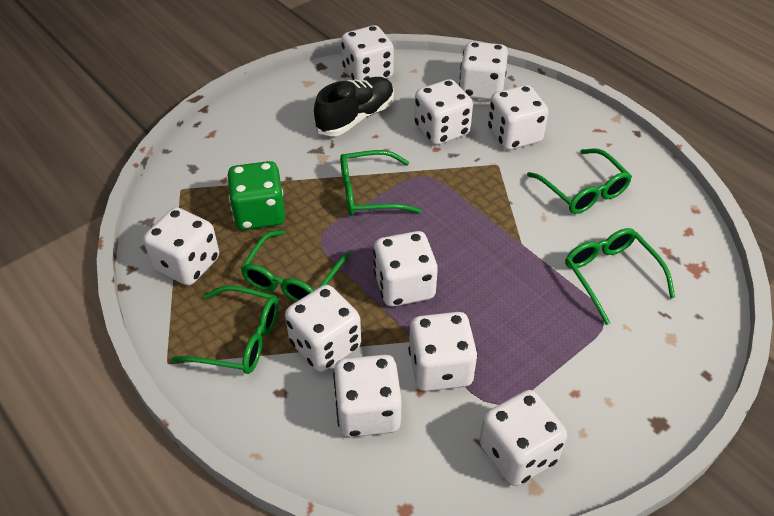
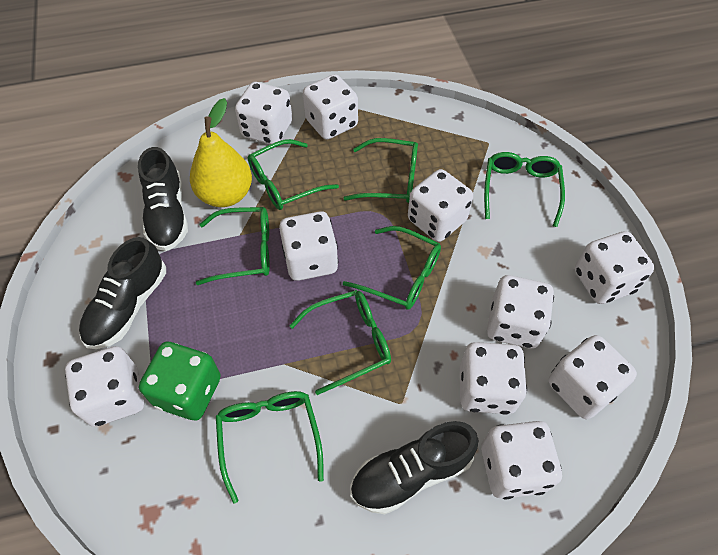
black shoe: [314,77,394,136] = 1 -> [79,237,166,349] [138,147,188,251] [350,421,478,514] = 3
green glasses: [171,285,279,374] [240,230,350,302] [340,150,422,216] [527,149,632,214] [565,228,675,325] = 5 -> [196,207,270,285] [216,391,324,504] [248,139,339,210] [289,290,391,395] [343,138,418,203] [343,226,441,310] [484,152,565,227] = 7
yellow pear: none = 0 -> [190,98,252,207] = 1

